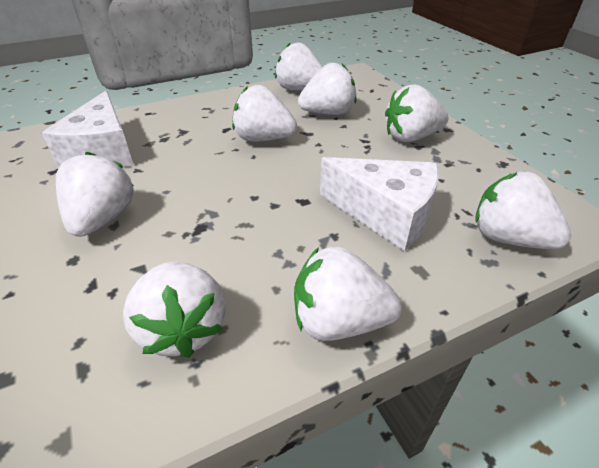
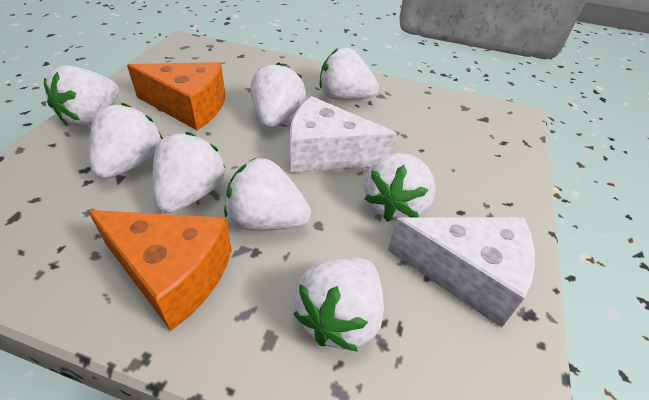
orange cheese: none = 0 -> [88,210,232,331] [127,62,225,130] = 2

